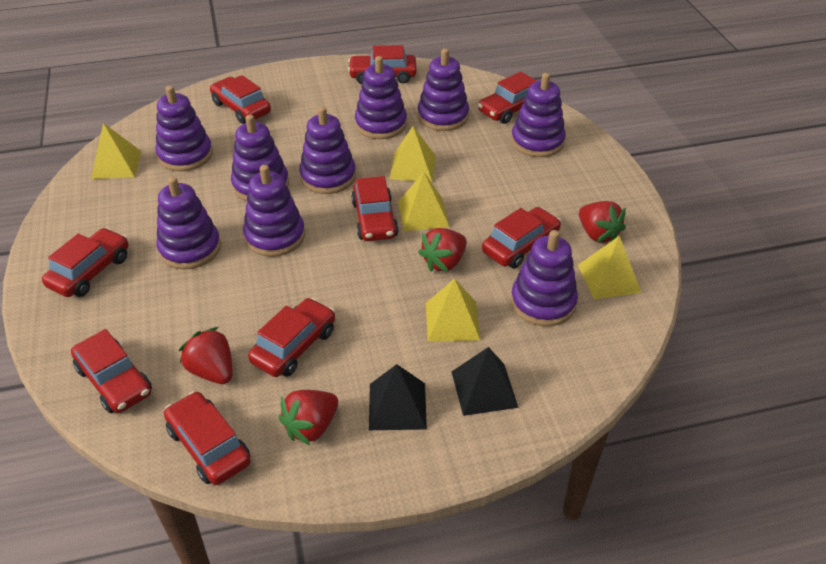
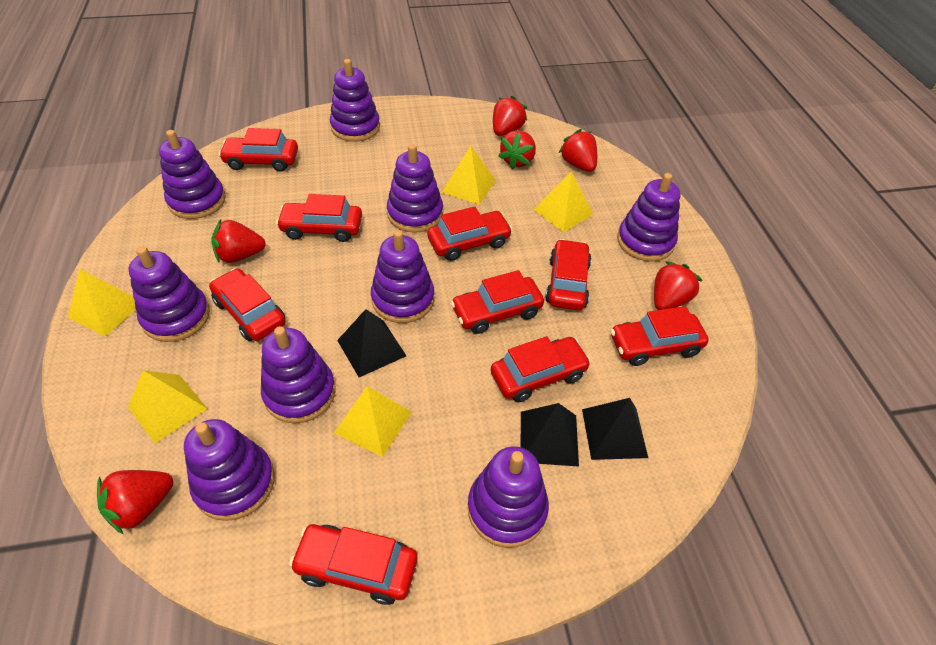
black pyramid: [369,364,427,430] [451,347,519,416] = 2 -> [337,309,406,377] [521,403,579,467] [582,398,648,460] = 3
red strawberry: [178,327,233,384] [279,390,338,445] [418,228,467,272] [579,201,626,243] = 4 -> [97,470,173,534] [211,220,266,263] [493,96,527,136] [498,130,536,170] [559,129,597,172] [654,261,703,310] = 6

